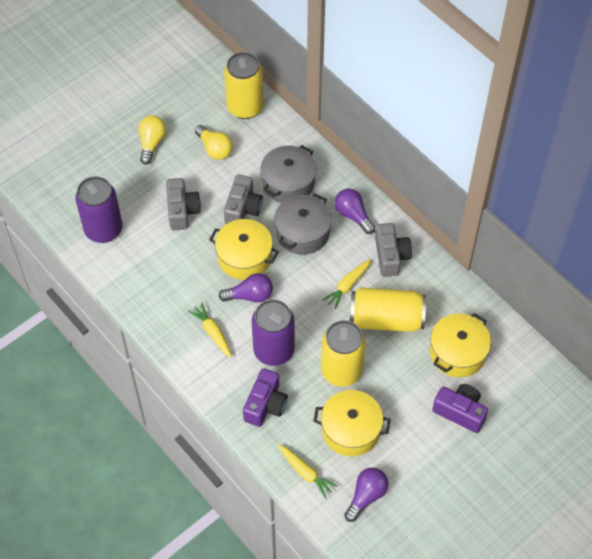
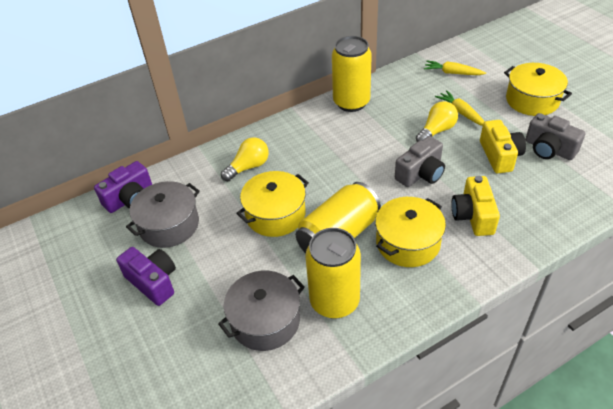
grey camera: [166,178,201,231] [224,175,263,224] [375,223,412,277] = 3 -> [395,136,445,187] [525,113,585,160] = 2
purple can: [75,176,122,243] [252,299,295,366] = 2 -> none = 0
purple light bulb: [219,273,273,303] [335,189,375,234] [344,468,388,522] = 3 -> none = 0
yellow camera: none = 0 -> [451,176,500,236] [480,120,526,173] = 2
yellow carrot: [188,302,232,358] [278,445,338,499] [322,259,371,309] = 3 -> [424,60,486,75] [435,90,485,126] = 2

